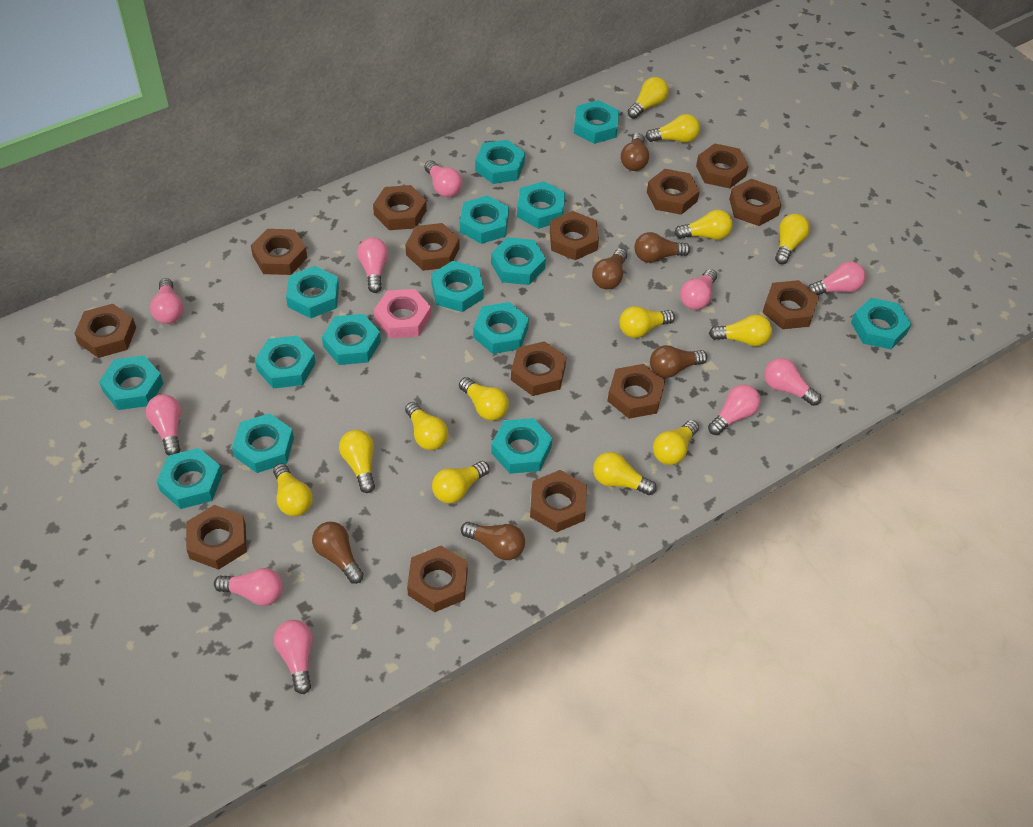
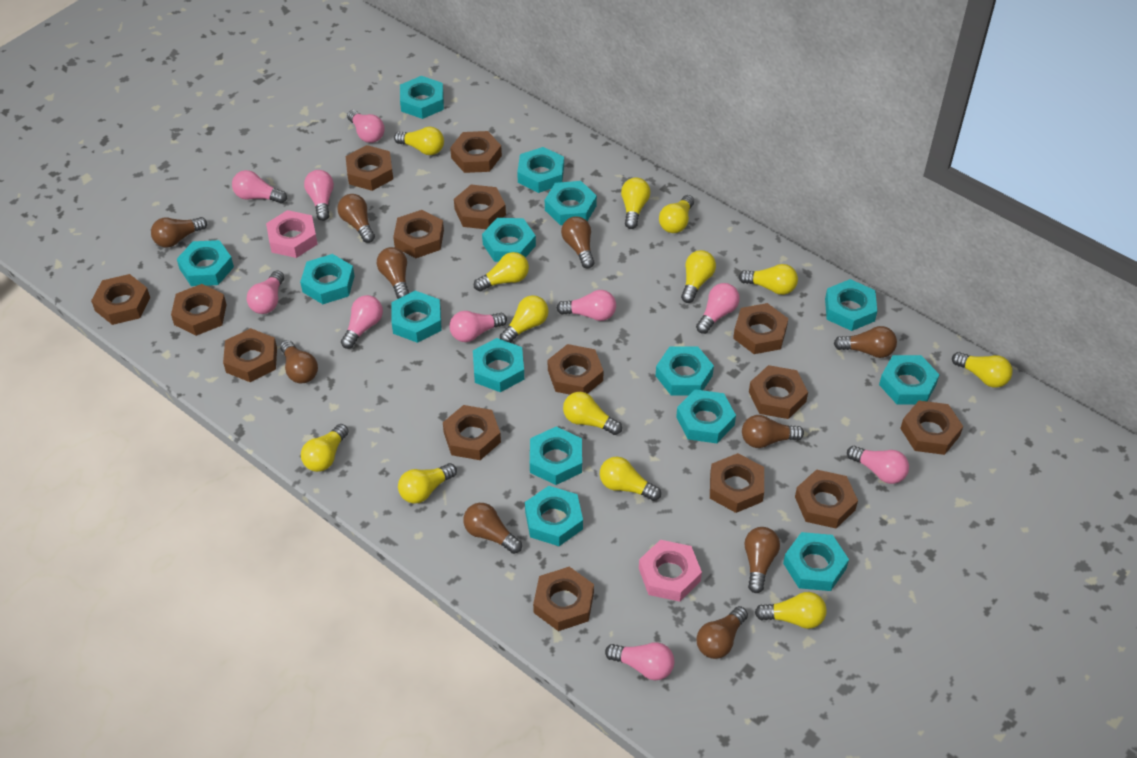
brown light bulb: [312,522,364,584] [461,522,525,560] [592,248,627,290] [621,133,649,171] [635,232,690,263] [650,345,707,378] = 6 -> [151,217,207,248] [280,340,318,383] [337,194,375,243] [377,247,409,299] [463,503,522,554] [561,216,594,268] [697,606,748,659] [742,415,804,448] [744,527,780,593] [834,326,897,358] = 10
brown nut: [74,304,136,358] [186,505,247,570] [251,229,307,275] [373,185,427,230] [405,223,460,271] [407,546,468,612] [511,341,566,396] [530,470,587,532] [550,211,599,260] [607,364,665,419] [647,169,700,215] [696,143,749,188] [729,179,781,226] [762,280,819,329] = 14 -> [91,274,150,325] [171,284,227,336] [223,328,277,382] [346,145,393,191] [393,210,444,258] [443,405,501,460] [450,131,502,173] [454,185,506,229] [533,567,594,631] [548,344,604,395] [710,453,764,513] [733,303,788,354] [749,365,808,419] [795,469,858,528] [900,400,963,455] = 15
pink nut: [374,289,431,338] = 1 -> [266,210,318,258] [639,540,702,602] = 2

